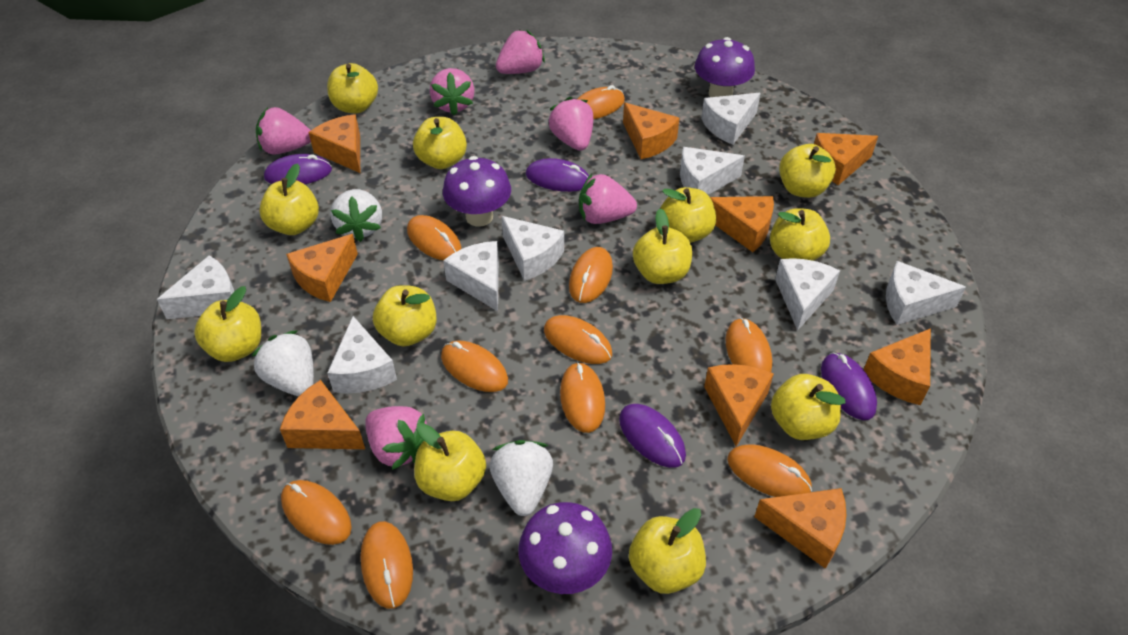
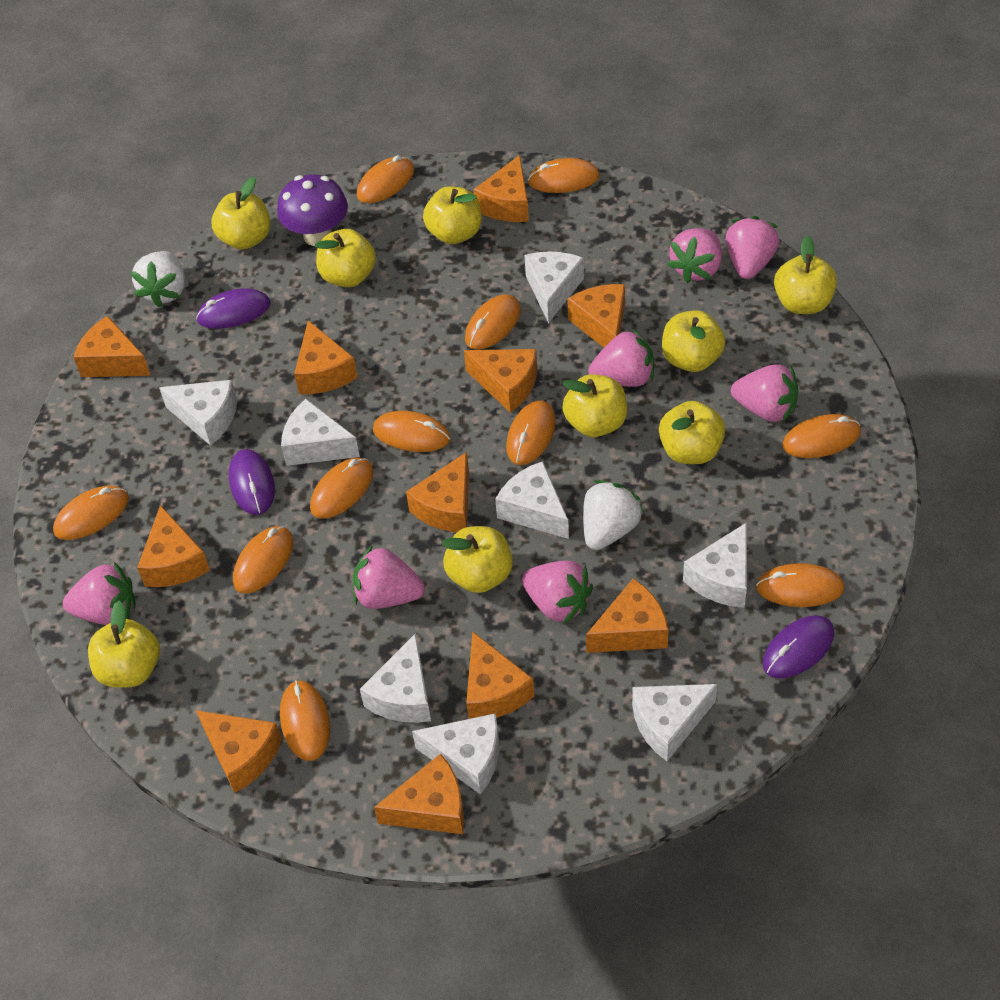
orange cheese: [280,380,365,449] [286,234,358,302] [308,114,360,173] [623,103,680,159] [704,364,774,446] [710,196,774,252] [754,488,846,569] [814,133,878,185] [864,328,931,405] = 9 -> [73,316,151,377] [137,505,210,587] [196,710,282,793] [294,320,358,394] [374,754,464,834] [406,452,469,532] [464,349,537,413] [466,631,534,719] [473,155,529,222] [567,284,625,348] [586,578,669,653] = 11
orange mouse: [281,480,352,545] [361,521,413,609] [407,215,462,260] [441,341,508,392] [544,315,612,364] [560,362,605,433] [569,247,613,303] [577,85,625,120] [725,318,772,372] [727,444,812,497] = 10 -> [53,486,129,540] [233,526,293,594] [280,680,330,761] [310,458,373,519] [357,155,414,203] [373,411,450,452] [465,294,520,350] [506,401,556,465] [528,158,600,193] [756,563,845,607] [782,414,861,458] = 11
pink strawberry: [256,107,311,155] [365,406,427,470] [430,68,474,116] [496,30,545,74] [548,97,593,151] [579,174,637,224] = 6 -> [63,562,136,625] [353,545,425,609] [522,561,593,624] [588,329,654,387] [667,228,722,283] [725,216,779,279] [731,364,798,423] = 7
purple mouse: [264,154,332,184] [526,158,589,192] [619,404,686,468] [821,352,877,420] = 4 -> [196,288,270,329] [229,449,275,515] [762,615,834,679] = 3
purple mushroom: [443,156,511,227] [519,502,612,594] [695,37,755,97] = 3 -> [277,174,348,246] = 1
white strawberry: [252,330,314,397] [330,189,382,242] [489,440,553,516] = 3 -> [131,251,185,308] [583,480,644,550] = 2
yellow apple: [194,286,261,362] [259,163,319,235] [327,63,378,113] [373,285,437,347] [413,117,467,169] [414,423,486,501] [629,508,706,594] [633,209,692,284] [660,187,716,243] [770,208,830,261] [771,374,846,440] [779,144,836,198] = 12 -> [88,601,160,688] [212,177,270,250] [315,229,376,287] [423,186,482,244] [442,526,513,593] [562,374,627,437] [659,401,725,464] [662,310,725,372] [774,235,837,314] = 9

